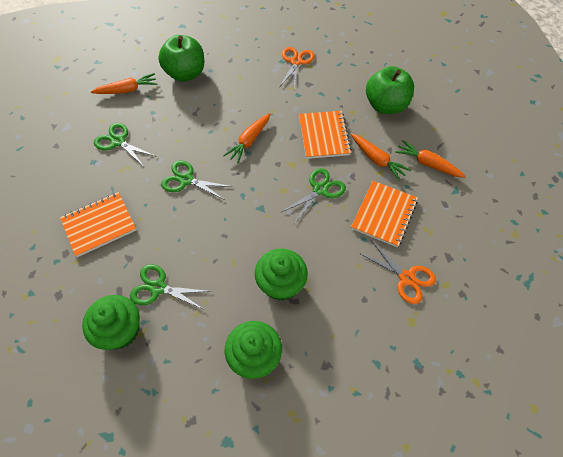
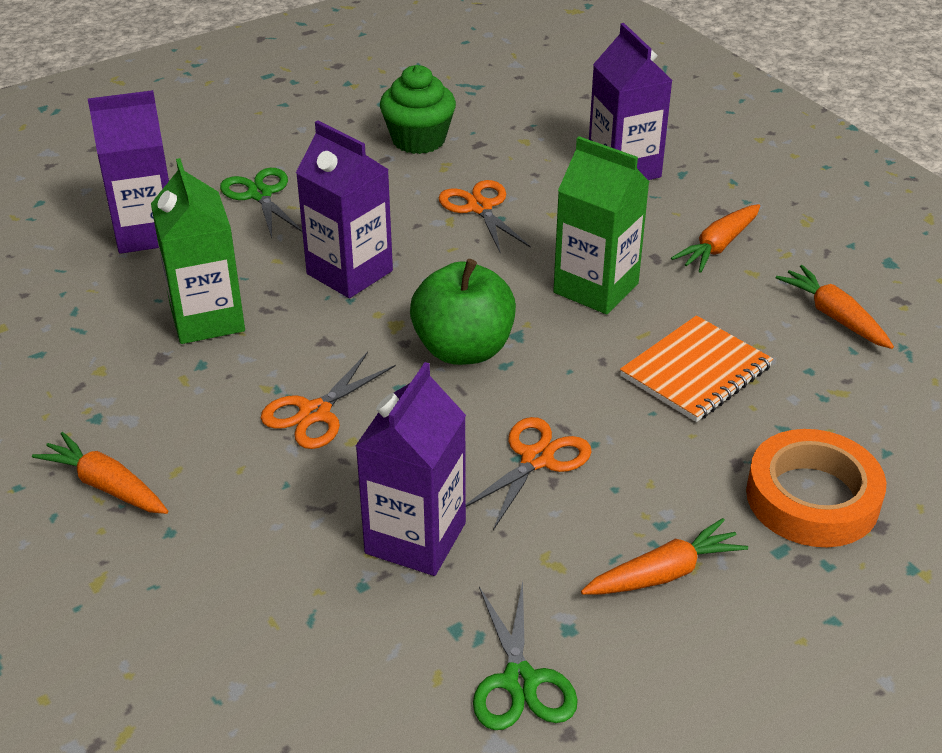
green apple: [158,35,204,82] [366,66,414,114] = 2 -> [410,259,516,365] = 1
green carton: none = 0 -> [151,158,245,344] [553,136,649,314] = 2
green cupcake: [82,295,140,350] [225,321,282,379] [255,249,308,301] = 3 -> [380,65,456,154] = 1
green scissors: [94,123,157,167] [130,264,212,310] [161,161,233,200] [282,168,346,224] = 4 -> [220,168,302,238] [473,581,578,730] = 2
orange notebook: [60,192,136,257] [299,111,352,159] [351,181,418,247] = 3 -> [620,315,773,422] = 1
orange scissors: [279,47,315,90] [359,240,436,304] = 2 -> [261,352,396,449] [438,180,531,254] [466,417,592,530] = 3
orange tape: none = 0 -> [746,429,886,547] = 1
purple carton: none = 0 -> [88,90,169,254] [296,120,393,298] [356,362,466,576] [589,23,673,180] = 4

